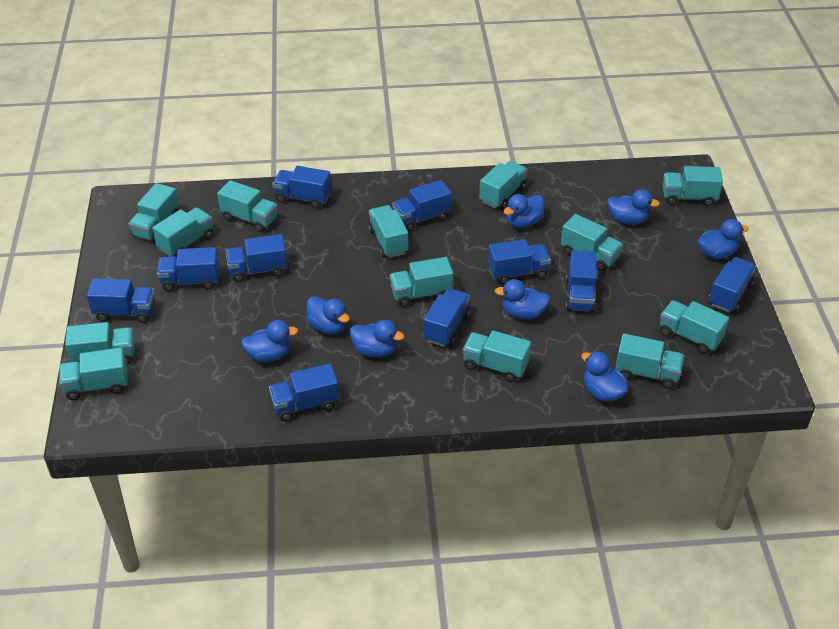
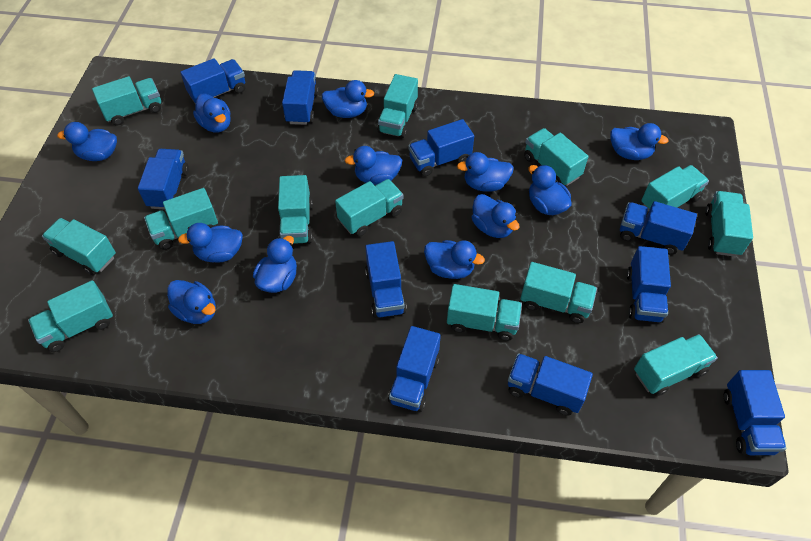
blue duck: [241,320,298,362] [306,296,350,334] [350,320,404,357] [494,279,550,319] [503,194,544,228] [581,352,628,402] [607,189,660,225] [697,219,748,259] = 8 -> [57,122,117,161] [167,280,216,324] [178,223,243,263] [193,94,231,133] [253,236,297,293] [322,80,374,118] [345,146,402,185] [424,240,485,279] [457,152,514,191] [471,194,520,238] [528,165,572,215] [610,123,669,160] = 12

